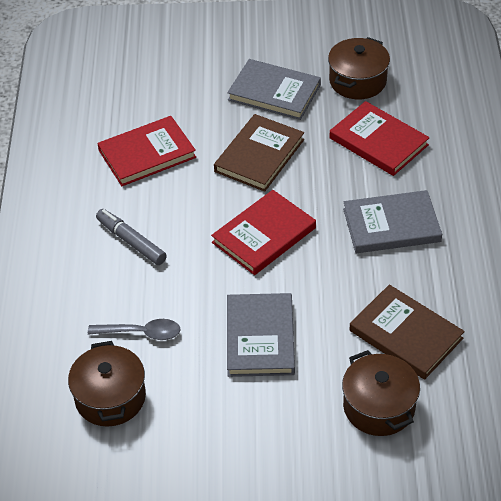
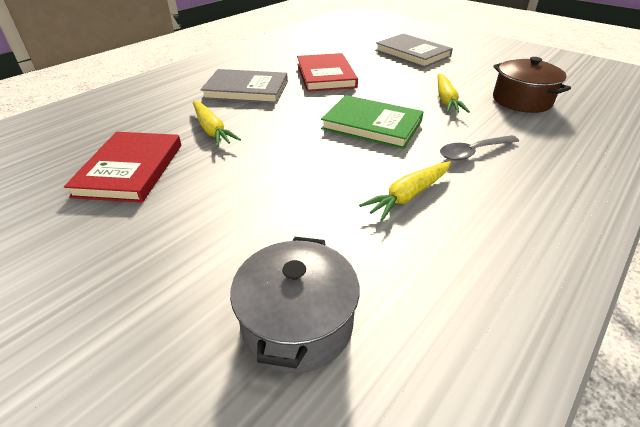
brown book: [214,114,304,192] [350,284,465,380] = 2 -> none = 0
brown pot: [68,341,146,427] [328,37,390,99] [342,350,420,436] = 3 -> [493,57,571,113] = 1
green book: none = 0 -> [321,95,424,149] = 1
grey book: [227,59,321,120] [227,293,295,377] [343,190,442,253] = 3 -> [200,69,288,104] [375,34,453,68] = 2
grey marker: [96,209,167,265] = 1 -> none = 0
grey pot: none = 0 -> [230,237,360,373] = 1
red book: [97,116,196,186] [211,190,316,275] [330,101,430,176] = 3 -> [64,132,181,203] [297,53,358,92] = 2
yellow carrot: none = 0 -> [193,101,241,147] [359,161,451,221] [438,73,470,113] = 3

